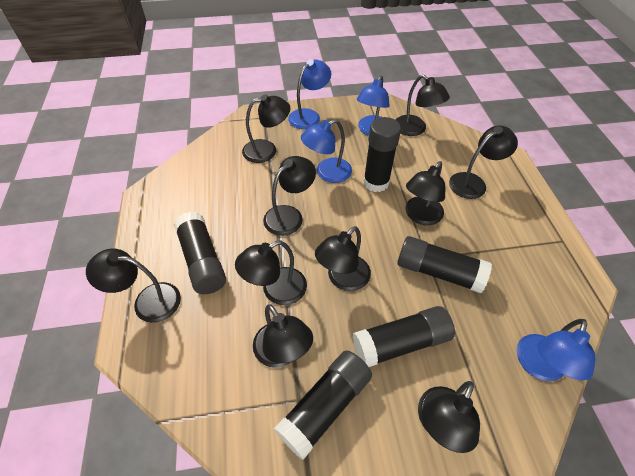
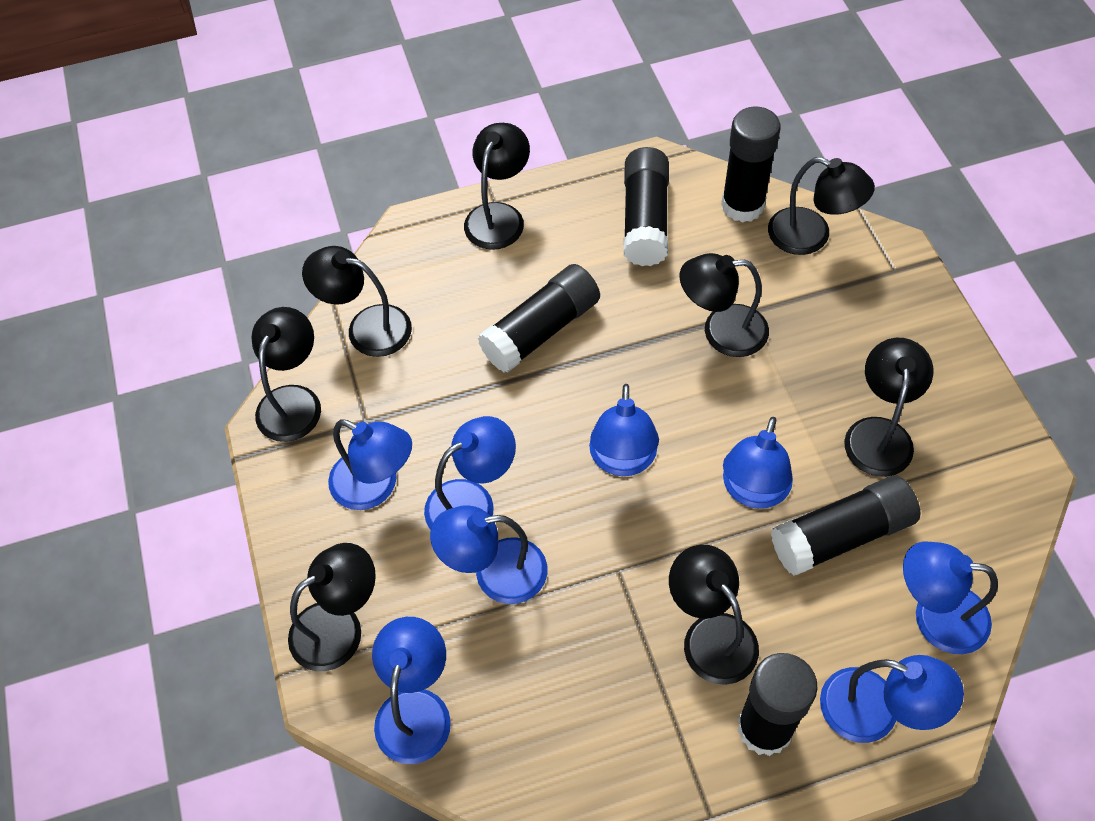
black lamp: [86,249,181,323] [235,241,307,305] [242,94,290,163] [253,304,313,368] [263,156,316,236] [315,226,371,291] [395,75,450,136] [405,161,445,225] [418,381,480,453] [449,126,518,199] = 10 -> [252,307,321,442] [288,543,376,671] [302,246,412,357] [464,123,530,250] [669,545,759,685] [679,253,769,357] [768,157,875,255] [844,338,933,477] = 8
blue lamp: [288,59,331,129] [301,119,352,183] [357,75,390,136] [517,319,595,381] = 4 -> [328,419,412,510] [372,617,451,764] [424,416,516,530] [430,505,547,604] [589,384,659,476] [723,417,793,509] [820,655,964,743] [903,542,998,654] = 8

